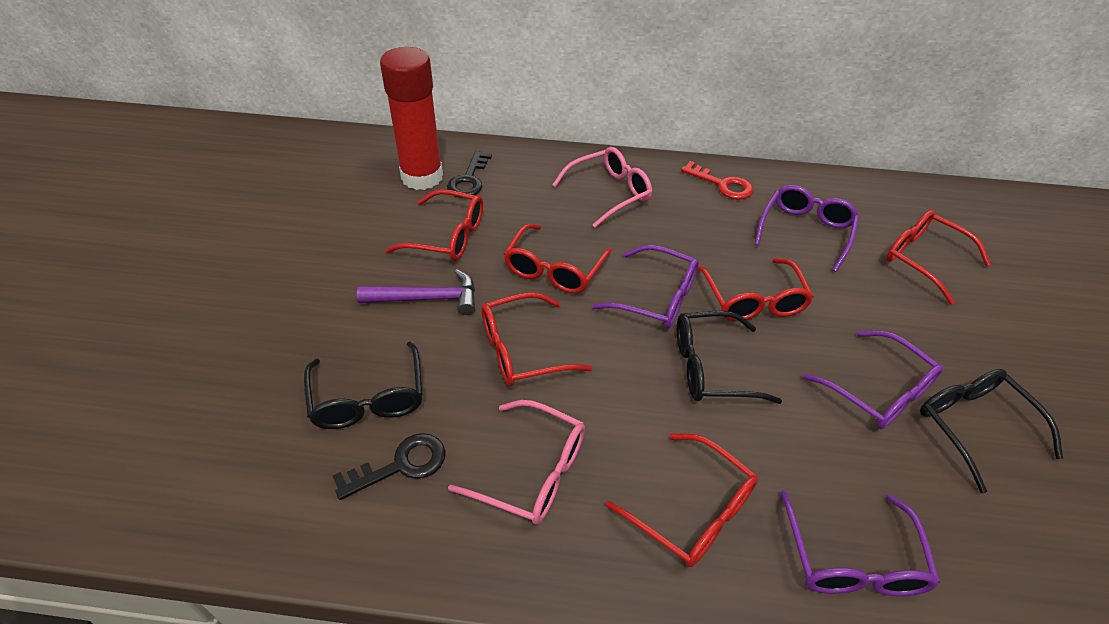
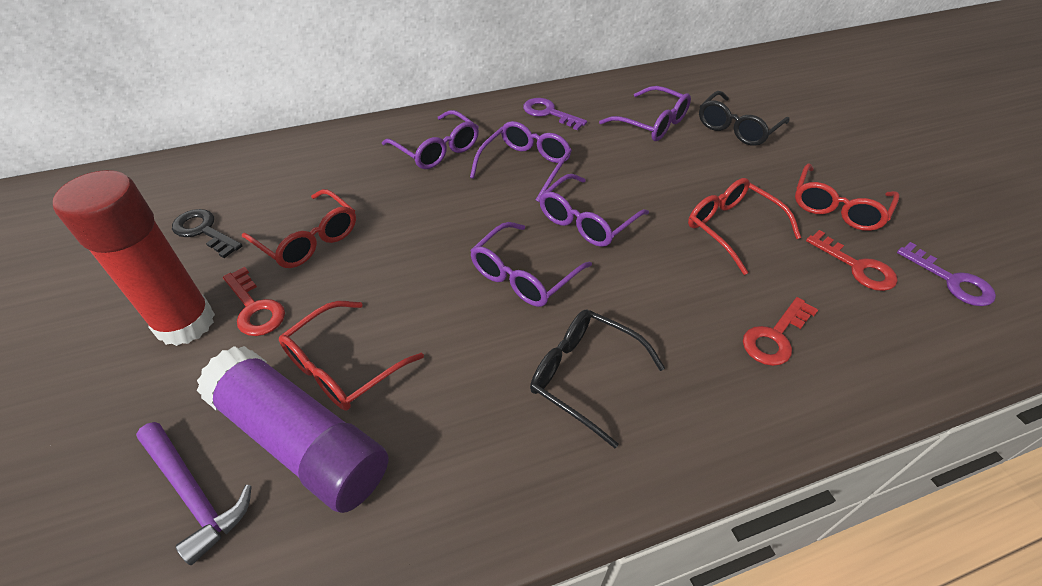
black glasses: [304,342,423,429] [677,311,782,404] [920,369,1063,493] = 3 -> [530,309,665,448] [699,91,790,146] = 2
black key: [333,433,446,500] [447,151,492,198] = 2 -> [172,209,243,258] = 1
pink glasses: [448,400,585,524] [552,147,652,228] = 2 -> none = 0
purple glasses: [592,245,699,329] [754,185,860,272] [780,490,940,596] [802,330,944,429] = 4 -> [382,110,479,169] [470,121,572,202] [470,222,592,307] [539,174,649,247] [599,86,691,141] = 5
purple glue stick: none = 0 -> [197,346,388,513] = 1
purple key: none = 0 -> [523,98,587,131] [897,242,996,306] = 2
red glasses: [386,189,483,261] [481,292,592,386] [504,224,612,294] [606,433,758,567] [697,258,814,321] [886,210,991,305] = 6 -> [242,189,356,268] [279,301,424,411] [688,178,801,275] [795,163,899,231] = 4
red key: [681,161,754,200] = 1 -> [223,267,285,336] [743,297,818,366] [806,230,898,291] = 3

